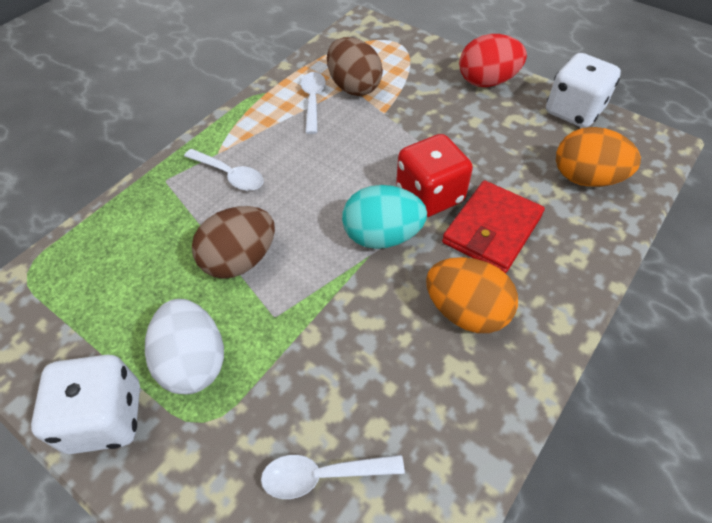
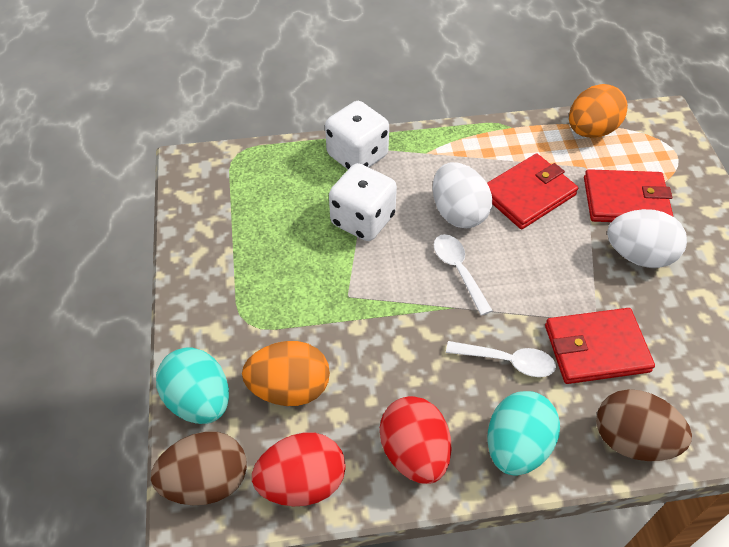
red dice: [396,134,473,217] = 1 -> none = 0
red egg: [459,34,527,87] = 1 -> [252,432,346,506] [380,396,451,484] = 2
red wallet: [442,180,545,273] = 1 -> [487,153,578,229] [545,308,655,384] [584,169,673,222] = 3
turquoise egg: [342,185,427,249] = 1 -> [156,347,229,424] [488,391,560,476] = 2
white egg: [145,299,224,394] = 1 -> [433,162,492,228] [607,209,687,268] = 2
white spoon: [184,149,264,191] [261,455,405,499] [301,72,326,134] = 3 -> [434,234,493,316] [446,341,556,377] = 2

